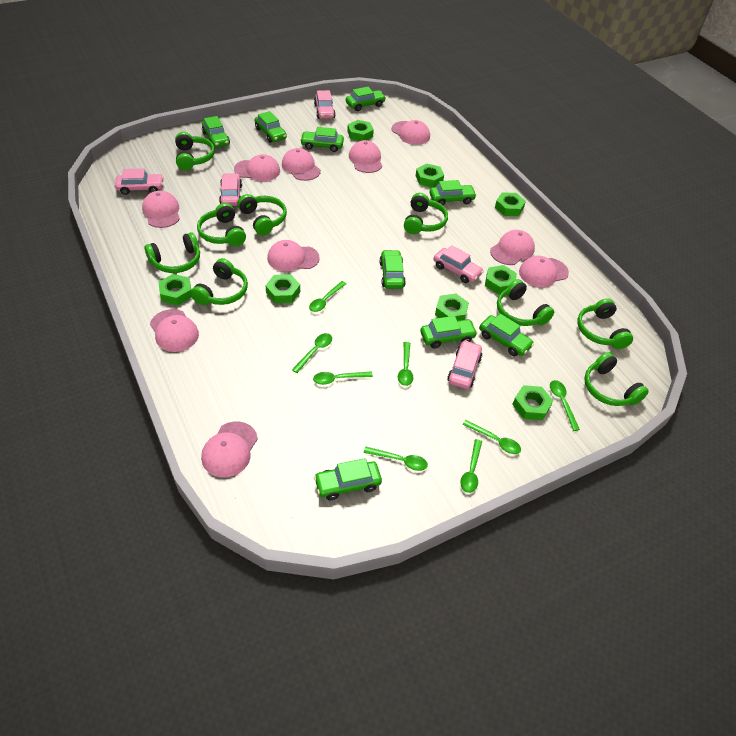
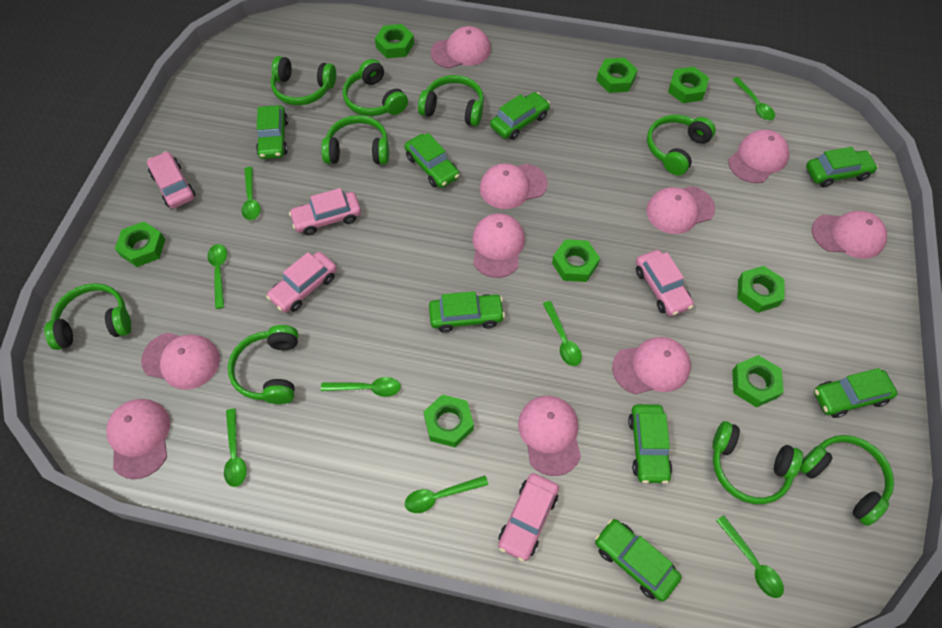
green car: [202,116,230,148] [255,111,287,143] [300,127,344,152] [314,458,382,501] [346,87,386,111] [379,250,406,289] [420,316,477,349] [429,180,477,205] [479,314,534,356] = 9 -> [256,105,288,159] [405,133,460,188] [429,291,505,333] [490,92,550,140] [595,519,682,602] [628,404,672,484] [806,147,878,187] [814,368,898,418] = 8

